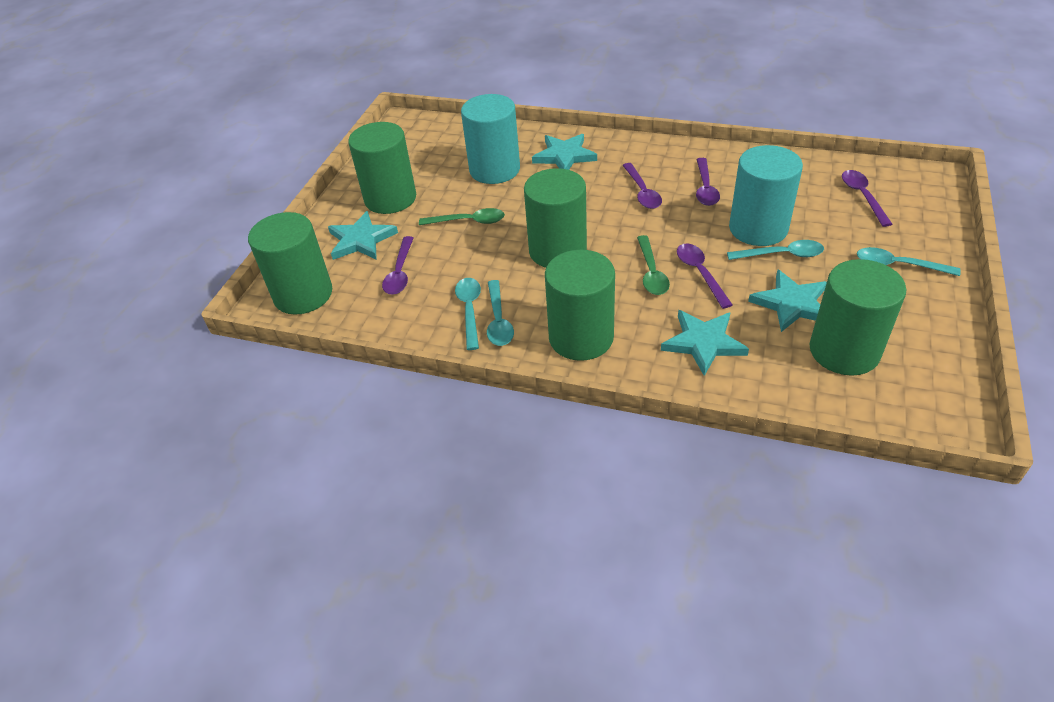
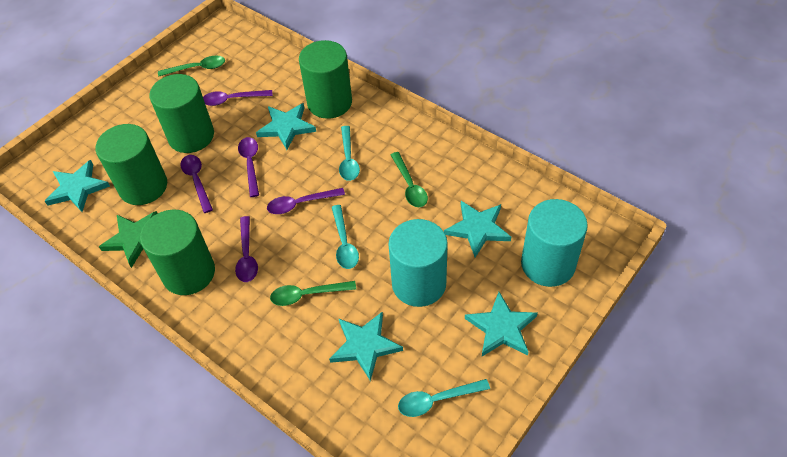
green cylinder: [248,212,332,315] [348,122,416,214] [524,168,587,268] [545,250,615,361] [810,259,906,376] = 5 -> [96,124,167,205] [140,210,215,295] [149,74,214,153] [299,40,352,119] = 4
green spoon: [419,208,505,225] [637,235,670,295] = 2 -> [158,56,225,77] [270,281,356,306] [391,152,428,207] = 3
green star: none = 0 -> [99,211,158,268] = 1
turquoise spoon: [455,278,481,350] [487,280,514,346] [727,240,824,260] [857,247,961,276] = 4 -> [332,205,359,269] [339,126,360,181] [398,379,490,417] = 3
turquoise star: [328,211,398,260] [532,134,597,170] [661,310,749,376] [748,270,827,332] = 4 -> [45,160,110,212] [256,103,316,150] [329,311,403,381] [444,201,511,257] [465,292,538,356] = 5

